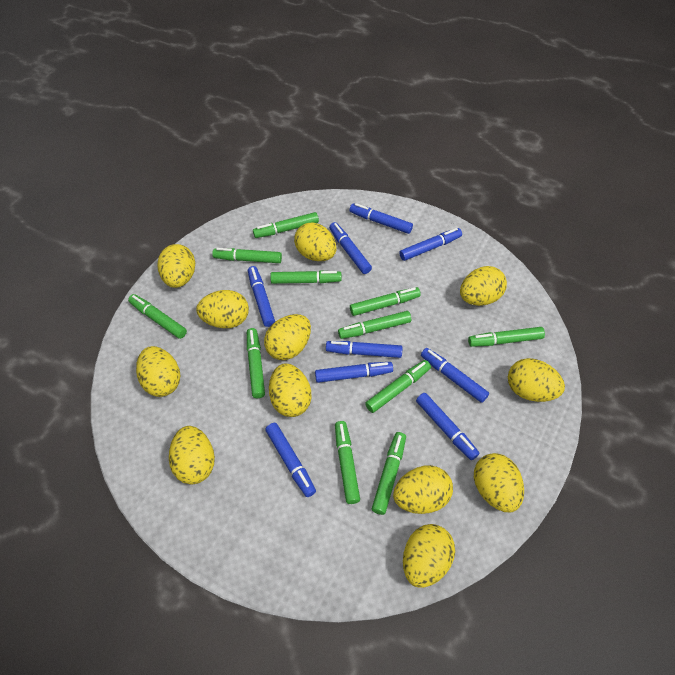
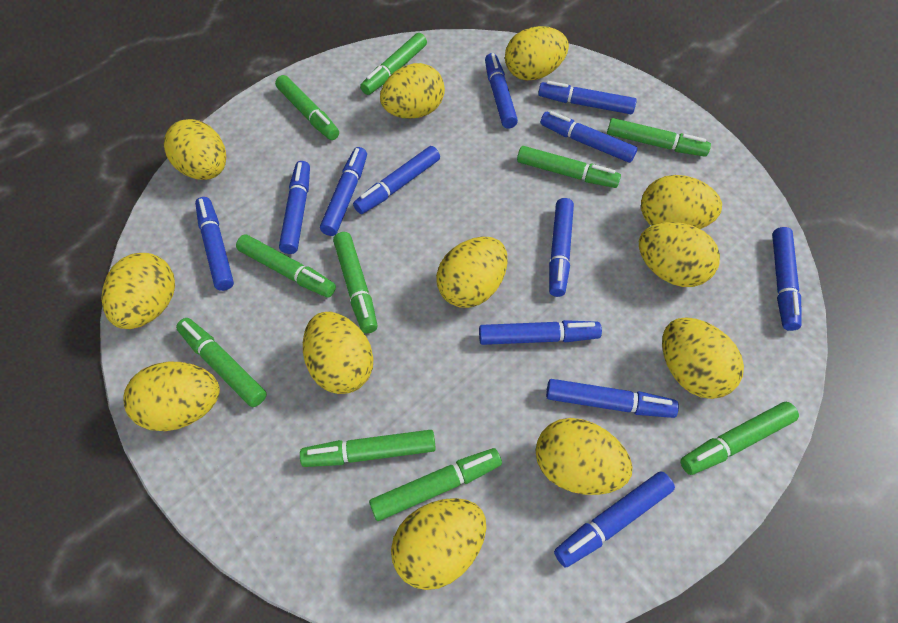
blue marker: [248,266,275,327] [265,423,316,497] [315,362,393,383] [326,341,403,358] [329,222,372,274] [349,203,413,234] [399,228,462,261] [416,393,479,460] [421,348,489,403] = 9 -> [195,197,234,291] [279,161,310,254] [320,147,367,236] [353,146,440,214] [479,320,602,345] [485,53,518,129] [538,81,637,114] [540,111,638,163] [546,379,679,418] [549,198,574,297] [554,471,675,568] [772,227,801,331] = 12
green marker: [128,294,187,339] [212,248,282,263] [247,328,265,398] [253,212,319,238] [270,270,341,284] [335,421,360,504] [338,311,411,339] [350,287,421,316] [365,360,431,413] [372,432,406,515] [468,327,545,347] = 11 -> [176,318,267,407] [236,234,336,297] [275,75,339,140] [300,430,436,467] [333,232,378,333] [360,33,427,95] [369,448,502,521] [517,146,621,188] [607,118,711,157] [680,402,799,475] = 10

